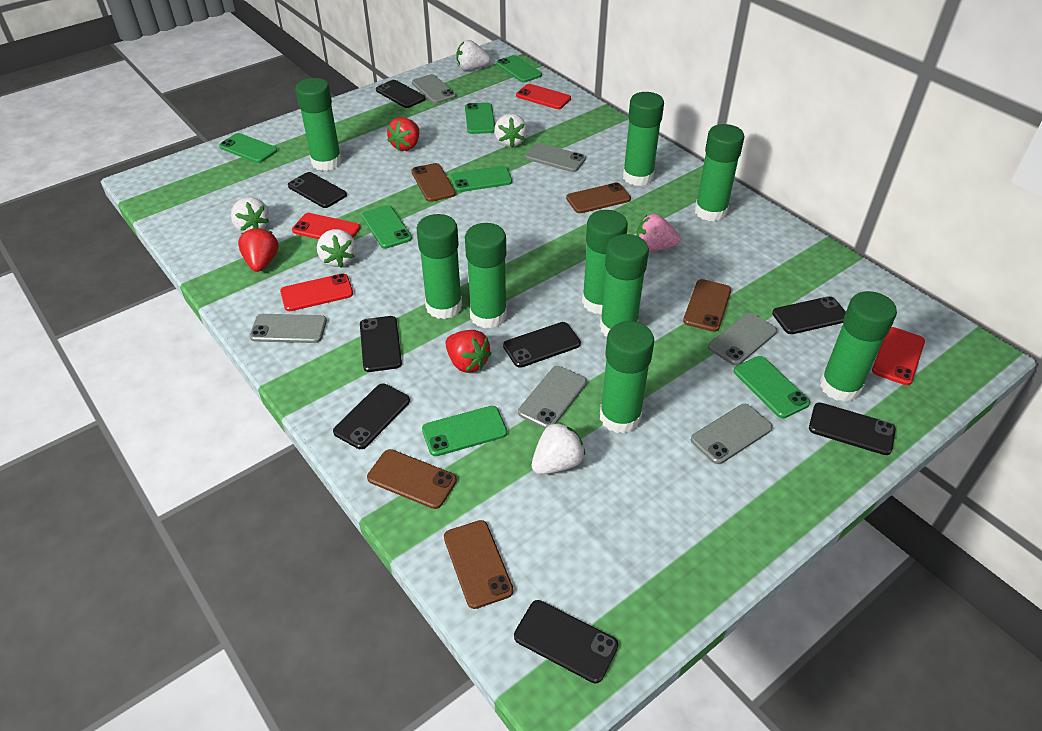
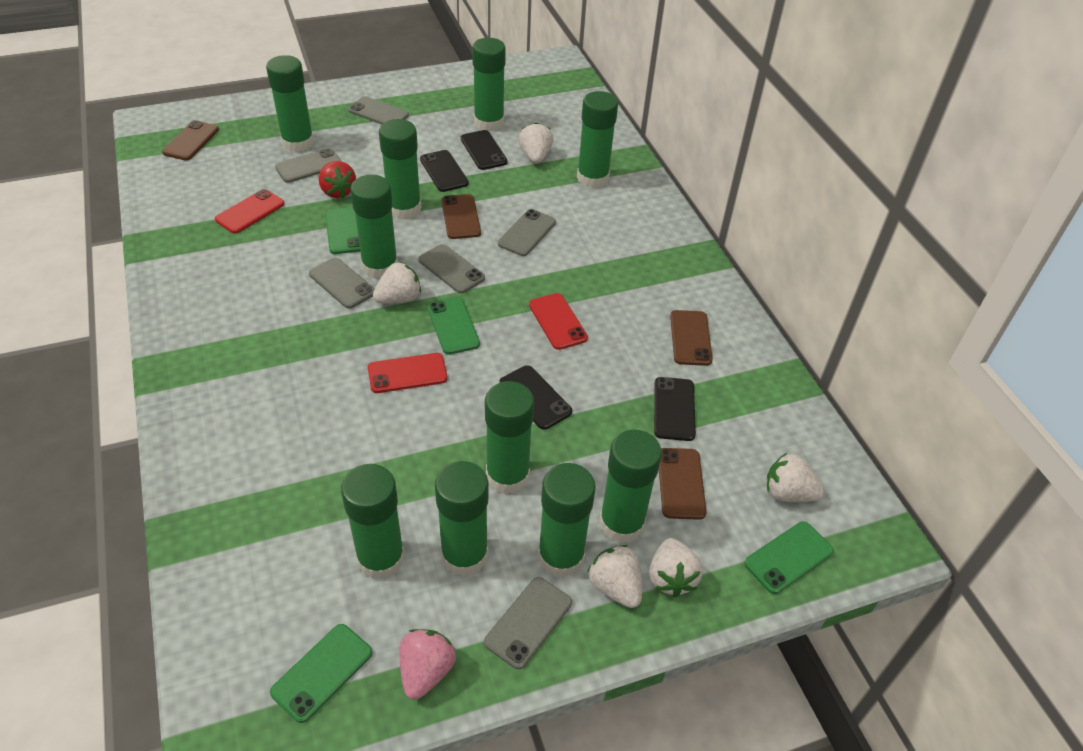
black phone: [288,172,347,208] [333,383,410,449] [360,316,402,372] [376,80,426,108] [503,322,581,368] [514,600,618,683] [772,296,846,334] [809,402,896,455] = 8 -> [420,150,469,192] [461,130,508,170] [499,365,572,430] [654,377,696,441] = 4
brown phone: [367,449,457,509] [411,163,456,202] [444,520,513,609] [566,182,631,213] [683,279,731,332] = 5 -> [162,120,219,160] [441,194,481,239] [659,448,707,520] [670,310,713,366] = 4
green glue stick: [295,78,342,171] [417,214,463,319] [465,223,507,329] [582,210,628,315] [600,234,649,336] [600,321,654,434] [623,92,664,186] [695,124,745,222] [820,291,897,402] = 9 -> [266,55,314,152] [341,464,405,580] [350,175,398,279] [379,119,422,220] [435,461,489,576] [472,38,506,131] [485,381,534,494] [538,463,596,578] [577,91,618,188] [599,430,662,543] = 10
green phone: [219,133,278,163] [362,205,412,249] [422,406,507,456] [450,166,512,192] [465,103,495,134] [496,55,542,82] [734,356,810,418] = 7 -> [270,624,372,723] [325,207,360,254] [427,297,480,355] [744,521,834,594] = 4
red phone: [280,273,353,311] [292,213,360,239] [516,84,571,109] [872,327,925,385] = 4 -> [215,189,284,234] [368,353,448,393] [529,293,588,350] = 3
red strawberry: [238,227,279,272] [387,117,419,151] [446,330,492,373] = 3 -> [319,161,356,198] = 1

